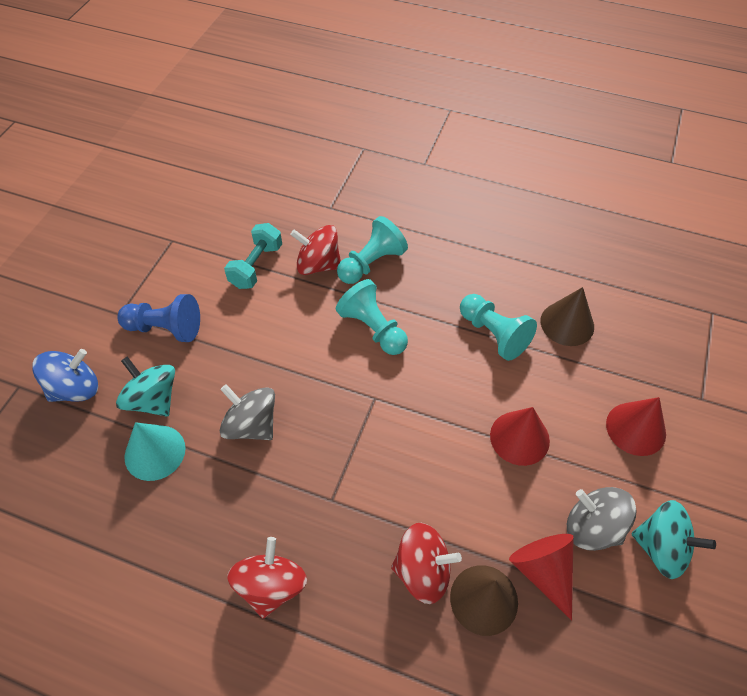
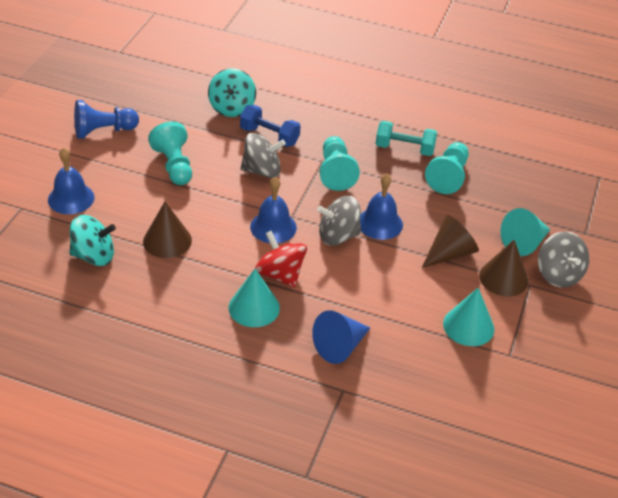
blue bell: none = 0 -> [48,148,95,214] [250,177,297,244] [360,174,403,240] = 3
blue cone: none = 0 -> [312,310,370,364] = 1
blue dumbbell: none = 0 -> [240,105,301,147] = 1
blue spinning top: [32,349,98,402] = 1 -> none = 0
brown cone: [450,565,518,636] [541,287,594,346] = 2 -> [143,202,192,258] [422,215,479,268] [479,240,528,297] = 3
grey spinning top: [220,384,275,440] [567,487,637,551] = 2 -> [241,133,286,178] [317,196,361,246] [538,231,589,288] = 3
red cone: [490,407,550,466] [509,534,574,621] [606,397,666,456] = 3 -> none = 0
red spinning top: [227,537,307,618] [290,225,341,275] [391,523,462,604] = 3 -> [255,231,307,288] = 1
turquoise cone: [124,422,186,481] = 1 -> [229,269,280,327] [443,288,494,346] [500,208,550,256] = 3

